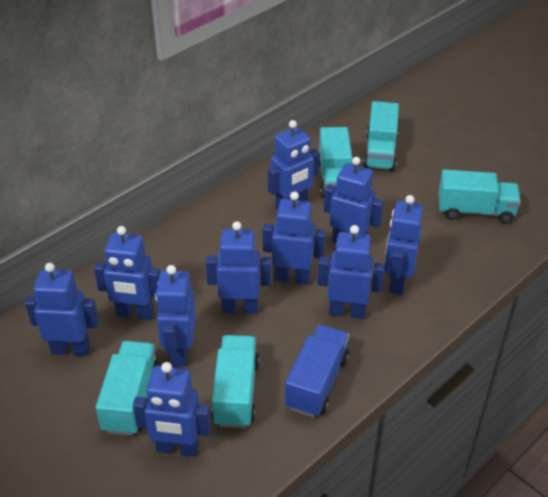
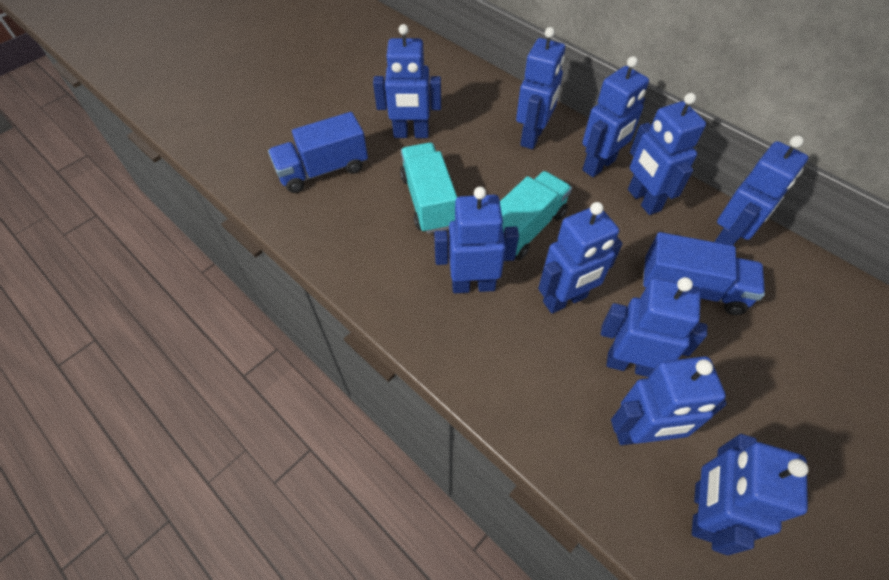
blue truck: [285,325,350,417] = 1 -> [268,112,368,193] [643,232,765,315] = 2
turquoise truck: [96,341,160,436] [211,335,260,428] [319,127,352,199] [363,101,399,171] [438,170,521,224] = 5 -> [400,142,457,234] [500,171,572,260] = 2

